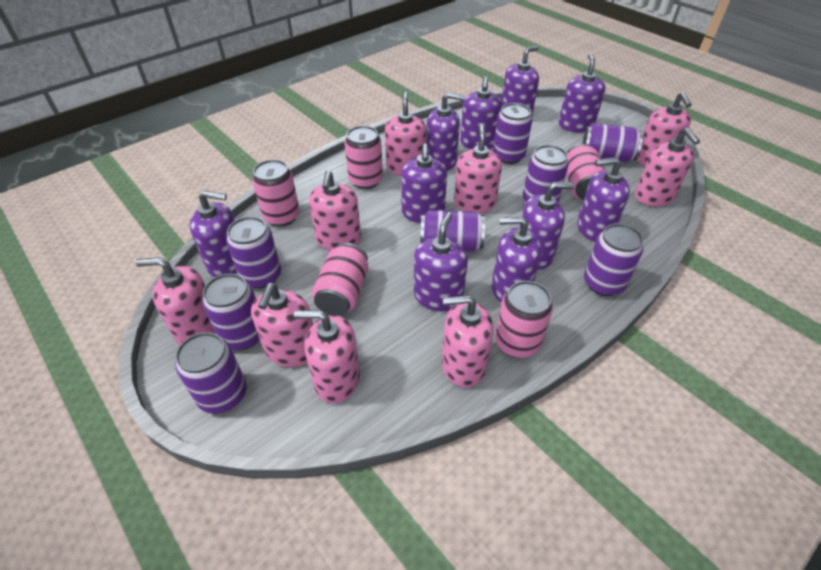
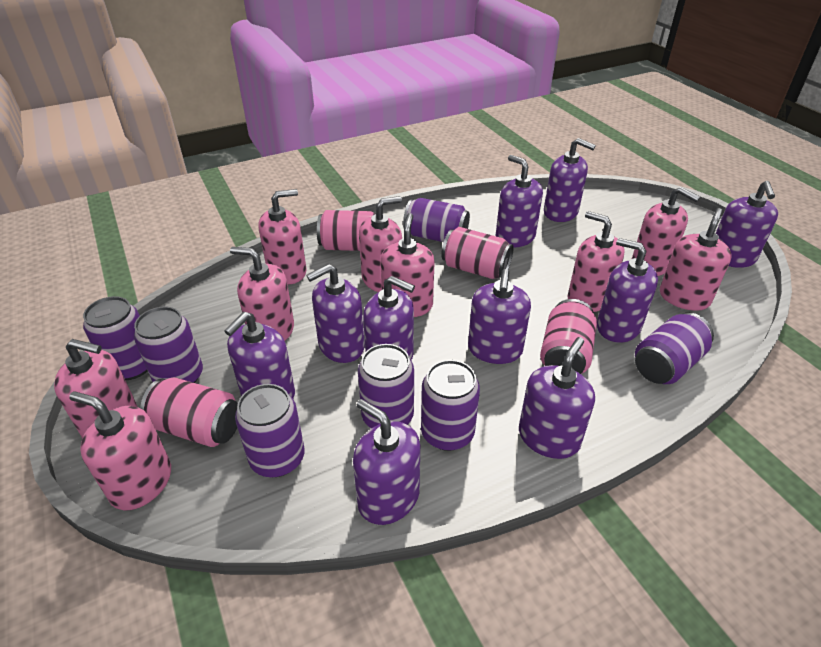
pink can: [252,160,300,226] [312,243,368,316] [345,126,383,189] [495,281,553,358] [566,144,605,200] = 5 -> [140,377,238,447] [317,210,375,251] [441,227,514,279] [540,299,597,374] = 4
purple can: [175,332,247,414] [202,274,260,350] [226,216,281,289] [420,210,485,252] [493,103,532,164] [523,145,569,202] [582,123,643,162] [584,223,643,296] = 8 -> [83,296,147,380] [134,307,203,383] [235,384,305,477] [358,344,414,428] [403,198,470,242] [421,360,480,451] [635,313,714,384] = 7

